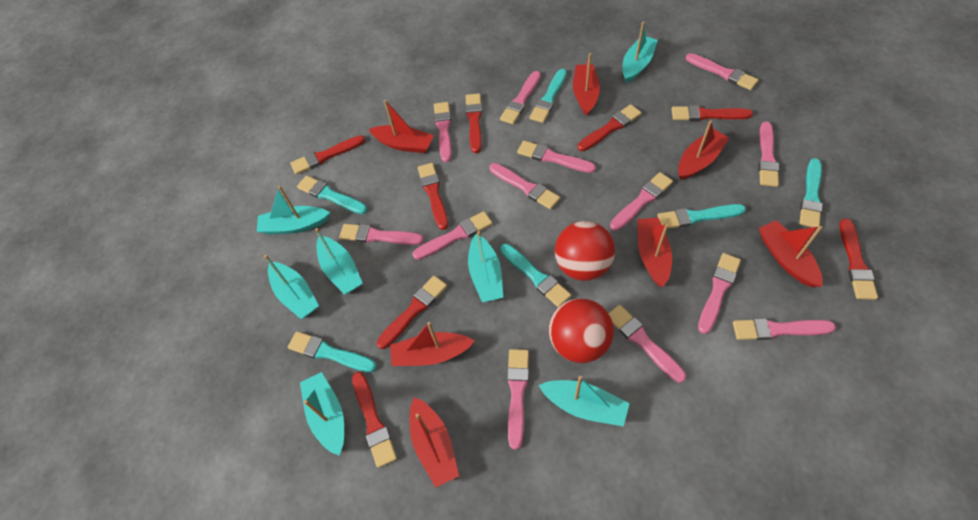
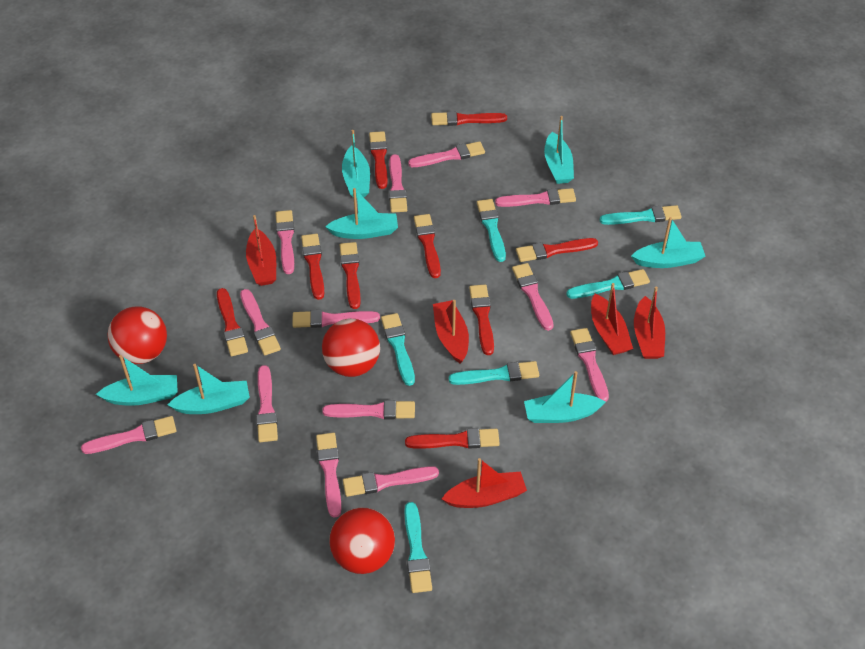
red ball: [549,299,614,363] [555,221,615,281] = 2 -> [107,306,167,364] [322,319,380,377] [329,508,395,574] = 3
red boat: [368,100,434,153] [390,322,475,366] [410,397,459,487] [573,53,600,116] [638,218,672,287] [678,120,729,180] [759,220,823,287] = 7 -> [246,215,276,286] [433,300,469,364] [442,458,527,508] [591,283,633,355] [634,287,665,359] = 5
red brush: [290,135,365,175] [352,372,397,468] [377,276,447,349] [418,163,448,230] [466,94,482,153] [577,104,641,151] [672,105,753,121] [840,219,878,300] = 8 -> [217,288,248,356] [301,234,324,300] [340,242,361,309] [369,131,387,189] [405,428,500,449] [414,214,441,278] [431,111,507,126] [469,285,494,355] [516,238,598,262] = 9

